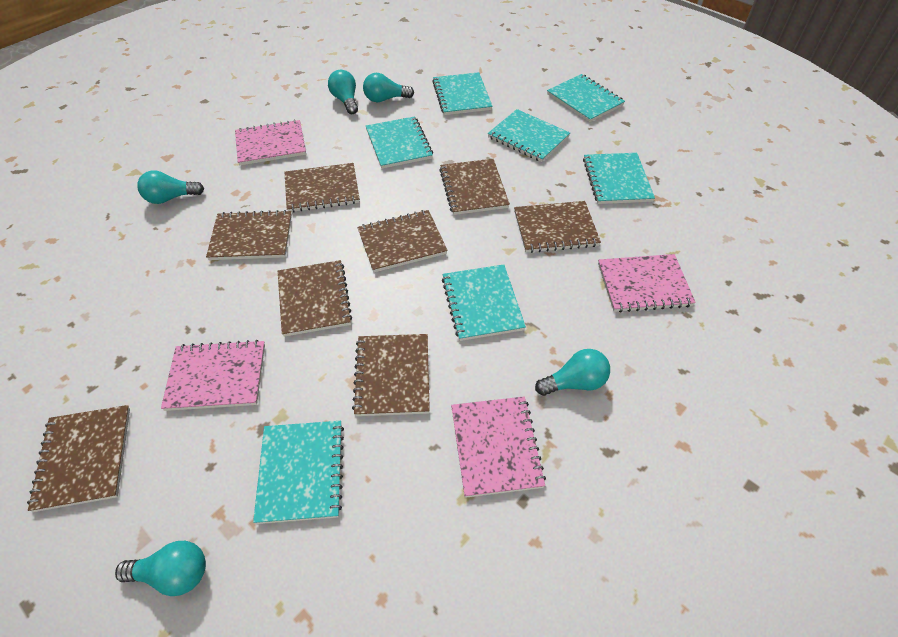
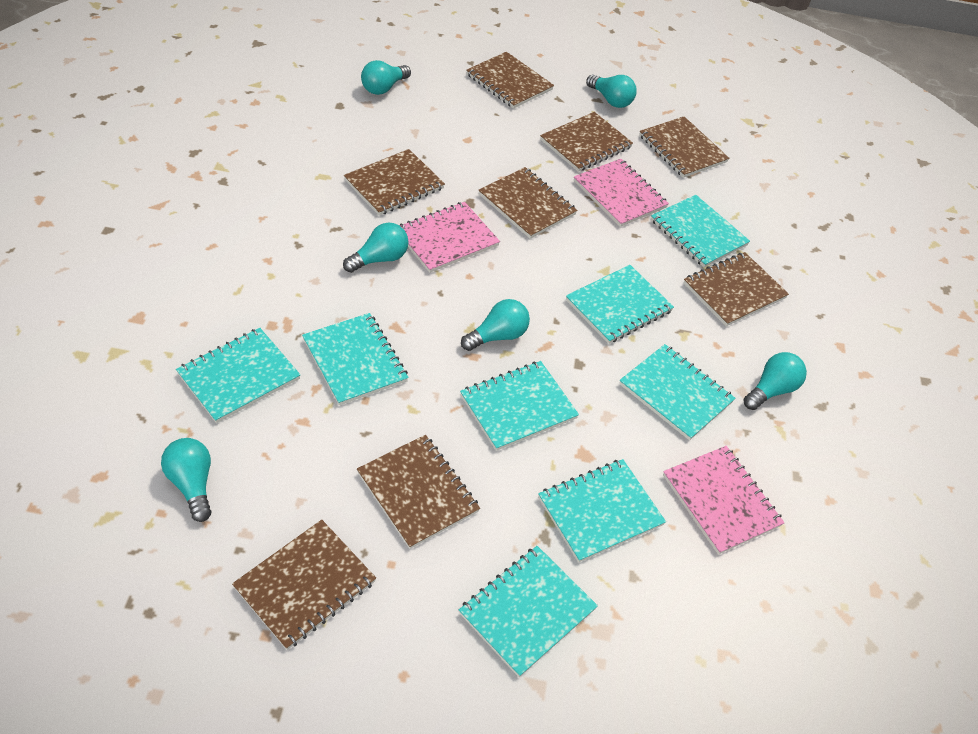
pink notebook: [161,340,265,411] [235,120,306,165] [451,396,546,498] [598,254,696,313] = 4 -> [400,202,500,273] [574,159,669,227] [663,446,785,555] = 3
turquoise light bulb: [115,541,206,596] [137,170,204,204] [328,70,358,114] [363,73,414,102] [535,349,610,396] = 5 -> [161,438,212,522] [343,223,409,273] [361,60,411,95] [461,299,530,351] [586,75,637,108] [744,352,807,410] = 6
turquoise notebook: [253,421,344,524] [366,116,433,169] [432,72,493,115] [442,264,526,341] [488,109,570,162] [547,74,625,122] [583,153,655,204] = 7 -> [176,328,300,423] [302,313,409,405] [459,546,598,677] [460,361,579,451] [538,459,666,563] [566,265,674,344] [619,344,735,440] [651,195,750,267] = 8

